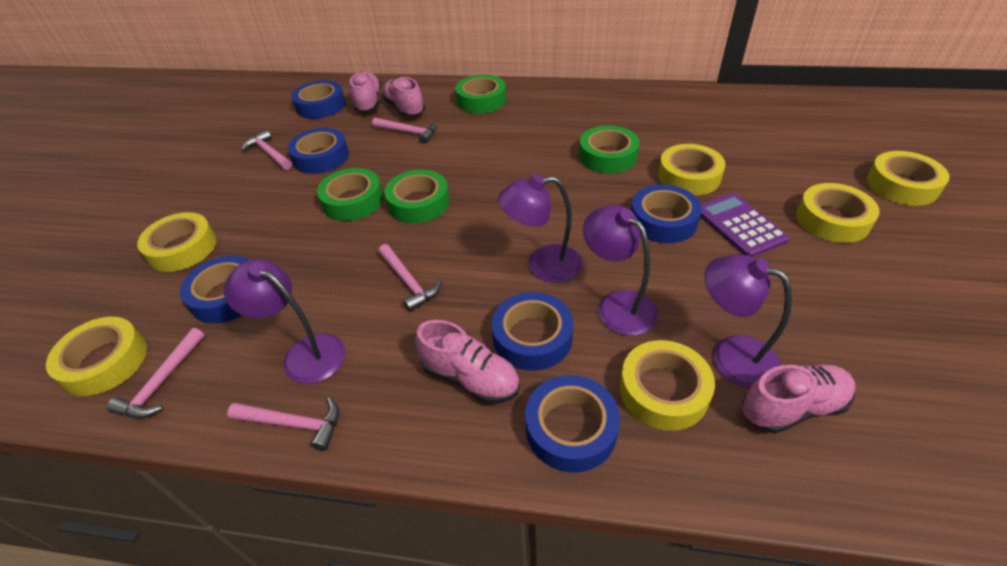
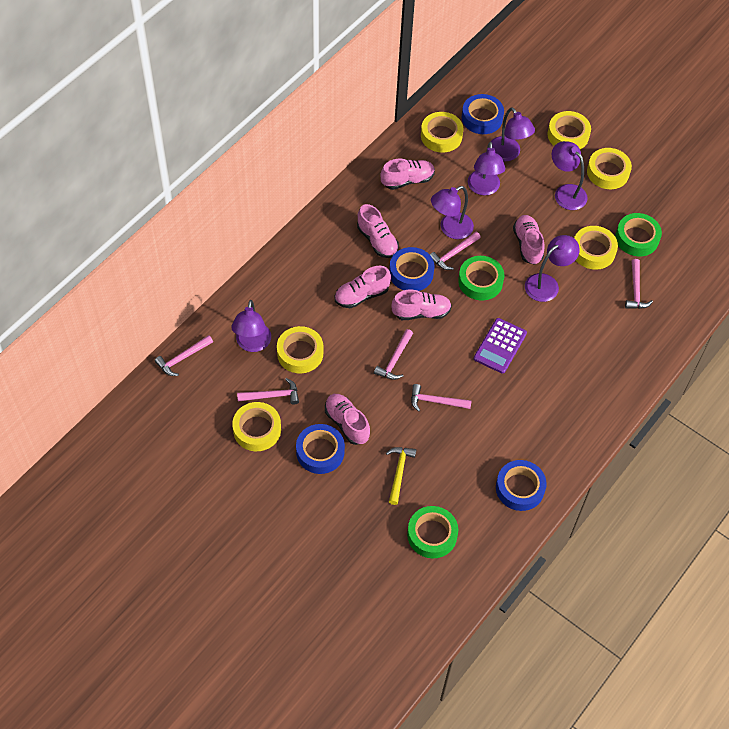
blue tape: [180,255,249,324] [288,128,349,174] [291,80,345,119] [492,292,573,371] [525,375,620,472] [631,185,702,243] = 6 -> [296,424,345,474] [389,247,435,291] [462,94,504,134] [496,460,547,511] = 4
green tape: [317,168,383,221] [384,170,450,224] [455,74,506,113] [579,125,640,174] = 4 -> [407,506,458,558] [458,256,504,301] [615,213,662,256] = 3
pink hammer: [107,328,205,418] [227,397,339,451] [242,130,292,170] [372,118,437,144] [378,244,442,312] = 5 -> [155,335,213,376] [237,378,299,405] [374,329,413,380] [411,384,472,412] [430,232,481,270] [625,259,653,309] = 6
pink shoe: [350,72,381,112] [382,77,425,117] [415,320,520,404] [742,364,856,434] = 4 -> [325,394,370,445] [335,266,391,308] [357,204,399,258] [380,159,435,190] [391,290,452,320] [513,215,545,265] = 6
purple lamp: [224,259,345,384] [498,174,582,283] [583,205,658,336] [704,255,792,388] = 4 -> [231,300,271,352] [431,186,474,239] [468,142,505,195] [491,107,535,161] [525,235,580,302] [552,141,588,210] = 6
yellow hammer: none = 0 -> [386,447,416,505] = 1

